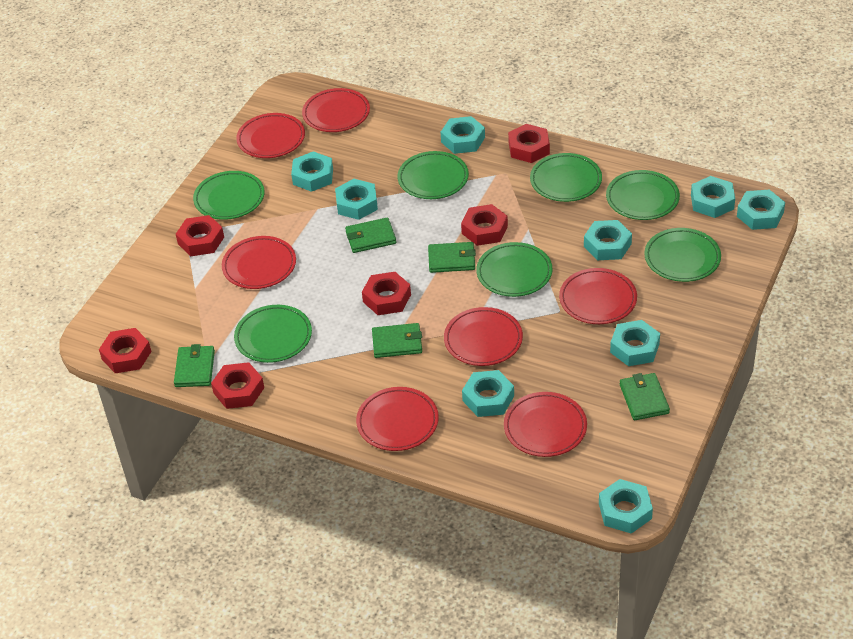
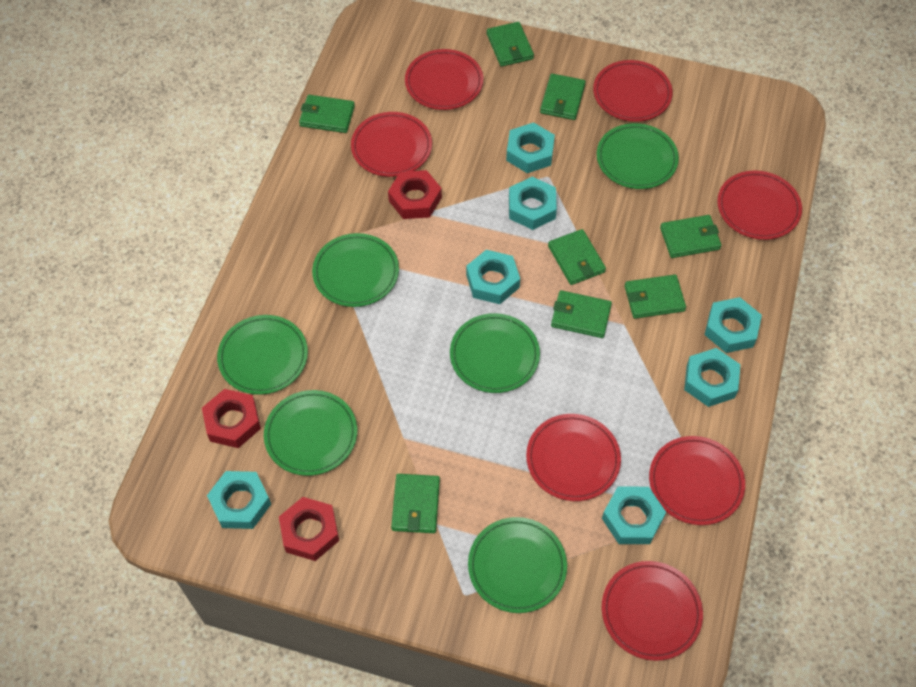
green plate: [193,171,265,220] [234,305,312,363] [397,151,469,199] [476,242,552,297] [530,153,602,202] [606,170,680,220] [644,228,721,282] = 7 -> [217,315,308,395] [264,390,357,476] [312,233,399,307] [450,313,540,393] [468,517,567,613] [597,123,679,189] = 6
green wallet: [174,344,215,387] [345,217,396,253] [372,323,422,358] [428,242,476,273] [620,373,670,420] = 5 -> [299,95,355,133] [391,474,440,533] [487,22,534,67] [540,74,586,120] [548,229,606,285] [551,290,612,338] [625,275,686,319] [660,215,721,258] = 8
red nut: [99,328,151,373] [176,215,224,256] [211,362,264,409] [362,272,411,315] [461,204,508,246] [508,124,550,163] = 6 -> [202,389,261,448] [279,497,339,561] [388,170,442,219] = 3
turquoise nut: [291,151,333,192] [335,179,378,220] [441,116,485,154] [462,370,514,417] [584,220,632,260] [599,479,653,534] [610,320,660,366] [691,176,735,218] [737,189,785,230] = 9 -> [207,471,271,529] [466,250,520,304] [506,122,555,173] [509,177,557,230] [602,486,666,544] [684,348,740,407] [704,297,762,353] = 7

